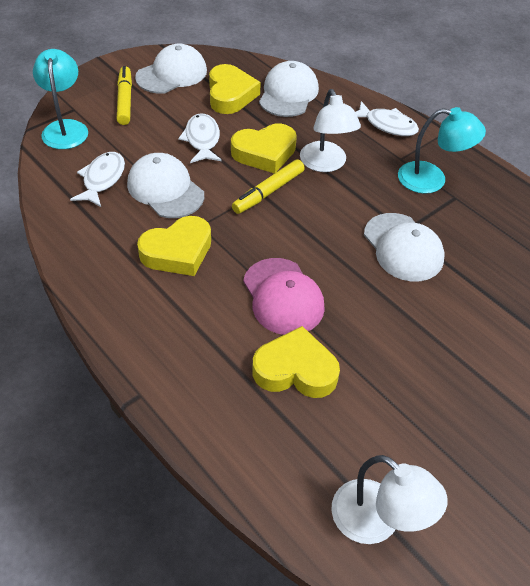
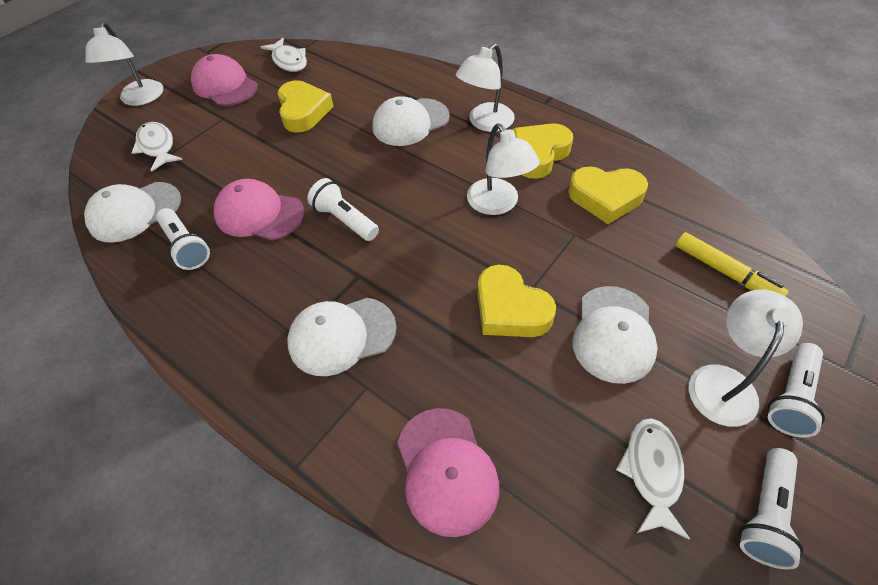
pink cap: [243,258,325,335] = 1 -> [191,54,258,106] [213,179,304,240] [397,408,499,537] = 3
turquoise lamp: [33,49,88,149] [398,107,486,194] = 2 -> none = 0
white flashlight: none = 0 -> [156,208,210,270] [307,178,379,241] [739,448,803,570] [768,343,825,438] = 4
white lamp: [300,89,361,172] [332,455,448,544] = 2 -> [85,22,163,106] [456,43,515,132] [467,124,540,215] [689,290,803,427] = 4
yellow marker: [117,66,132,125] [232,159,305,214] = 2 -> [676,232,789,297] = 1

